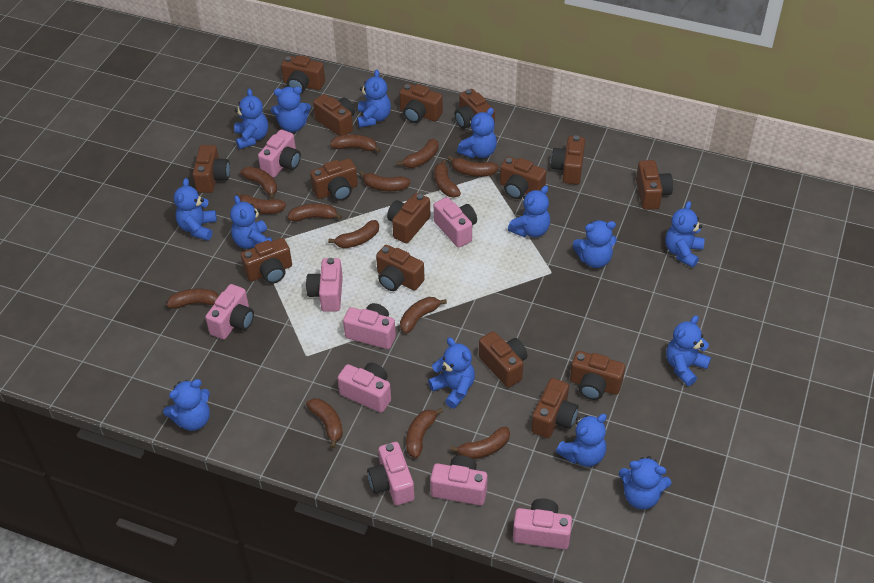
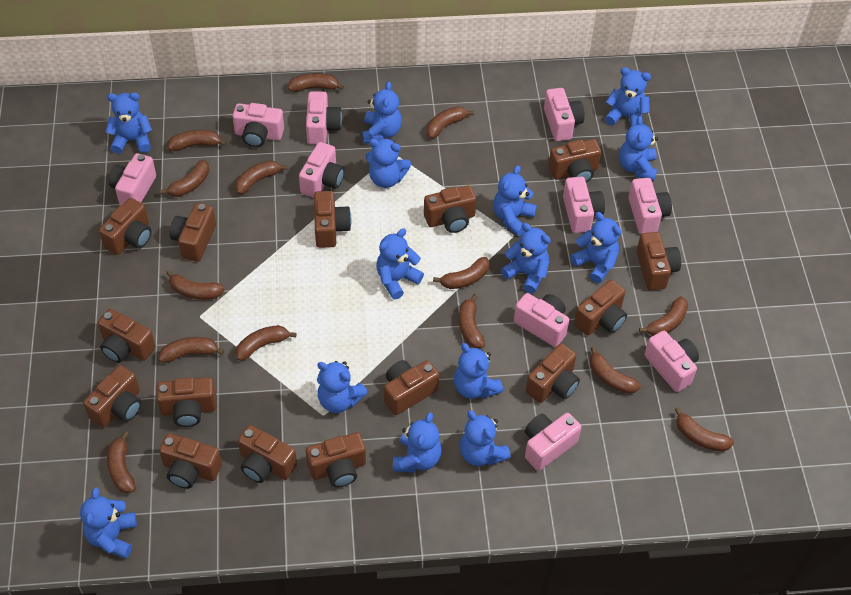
pink camera: [205,284,254,339] [258,130,301,178] [306,258,343,312] [338,363,391,413] [343,303,396,349] [367,442,414,505] [430,455,488,505] [434,197,477,248] [513,498,572,549] = 9 -> [109,153,156,205] [232,103,284,147] [299,142,344,198] [306,91,342,145] [514,293,569,347] [525,413,581,471] [544,88,585,141] [563,177,605,233] [628,178,672,234] [645,331,699,392] = 10

